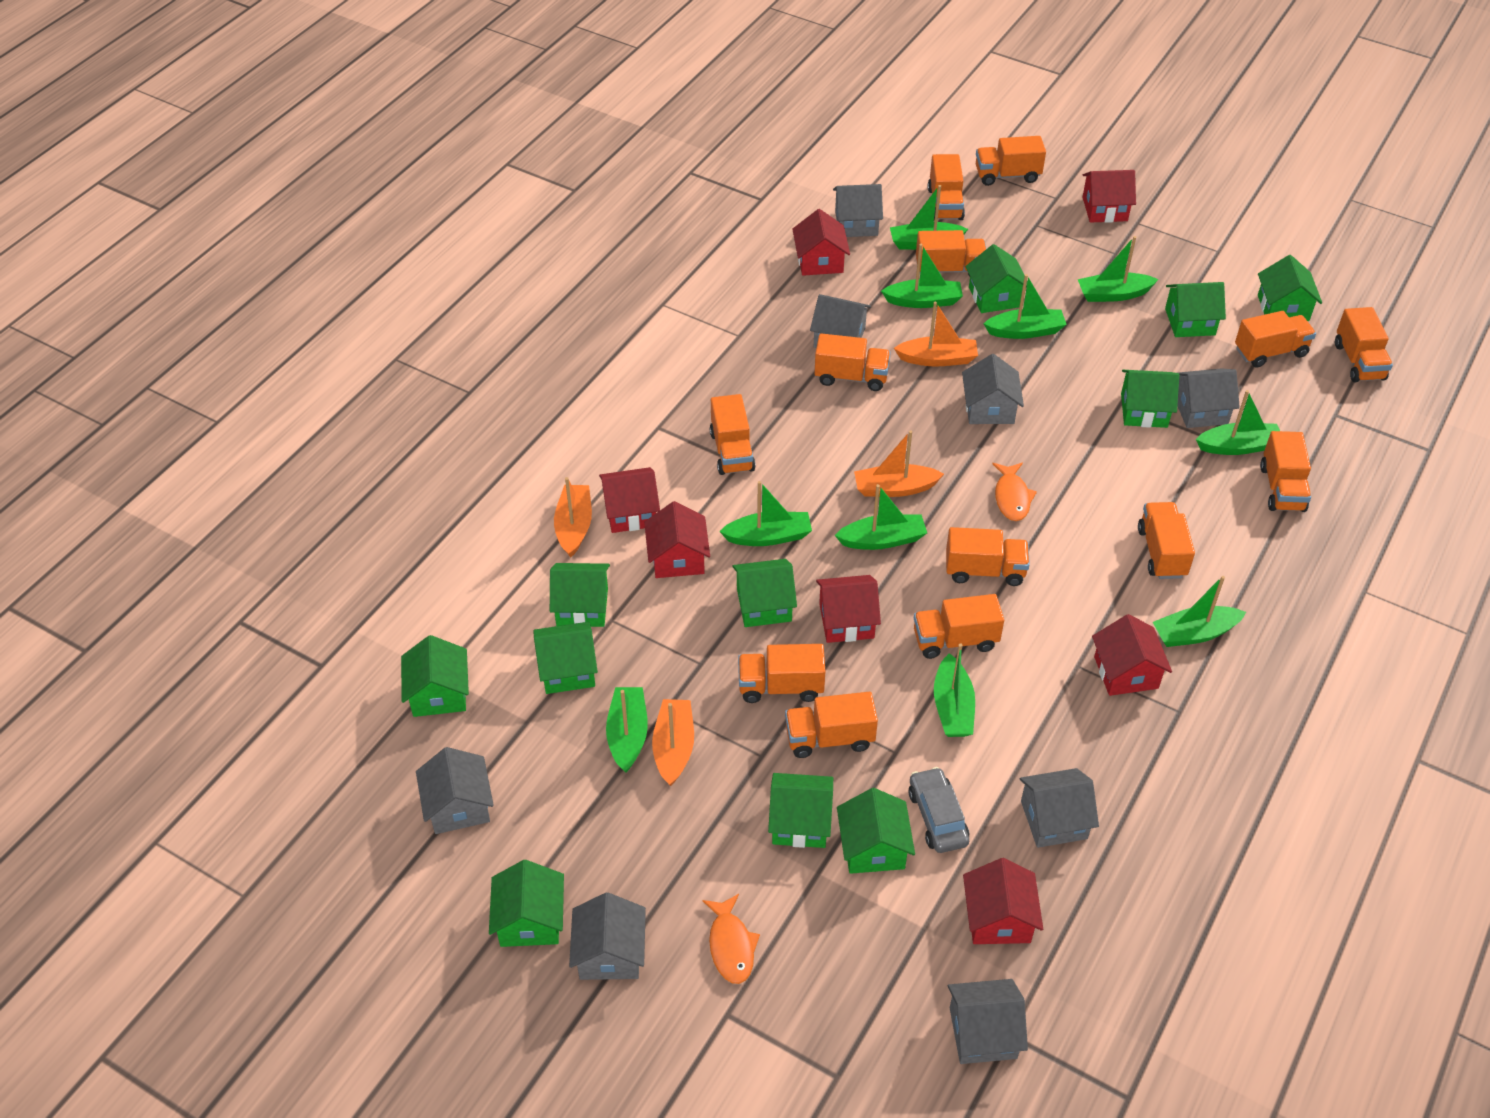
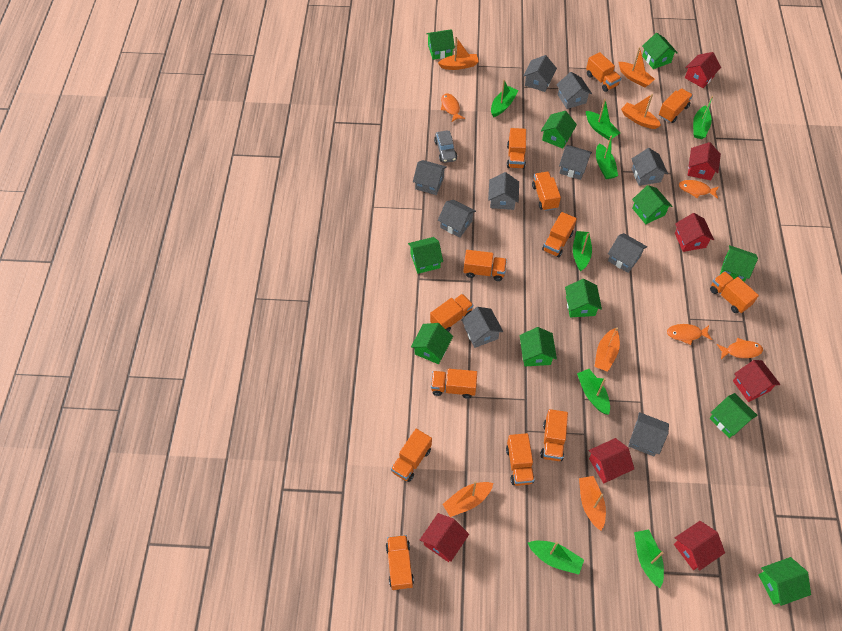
green boat: [606,687,648,773] [719,481,812,546] [835,484,927,550] [881,244,963,308] [890,185,968,250] [934,644,975,737] [984,274,1067,339] [1078,236,1159,302] [1153,576,1246,647] [1196,390,1280,455] = 10 -> [491,80,518,117] [528,541,584,575] [573,231,592,271] [577,369,610,415] [586,99,620,140] [596,136,618,179] [634,530,664,588] [693,96,713,139] = 8
grey house: [416,747,494,834] [569,892,646,980] [810,294,871,348] [833,184,883,237] [948,979,1028,1064] [962,354,1024,424] [1020,768,1099,848] [1177,368,1240,428] = 8 -> [413,160,447,195] [438,200,476,238] [461,307,503,348] [488,172,519,210] [523,55,557,92] [556,72,592,109] [559,145,592,180] [608,233,647,273] [628,412,669,456] [632,148,668,186] = 10
orange boat: [554,477,592,558] [652,699,694,786] [854,431,944,497] [894,301,978,367] = 4 -> [438,37,479,70] [442,481,493,517] [579,476,606,531] [594,327,620,372] [618,47,655,88] [621,94,661,129] = 6
orange fish: [702,894,760,984] [992,463,1037,521] = 2 -> [441,93,465,122] [667,324,712,345] [679,180,719,199] [717,338,763,359] = 4

